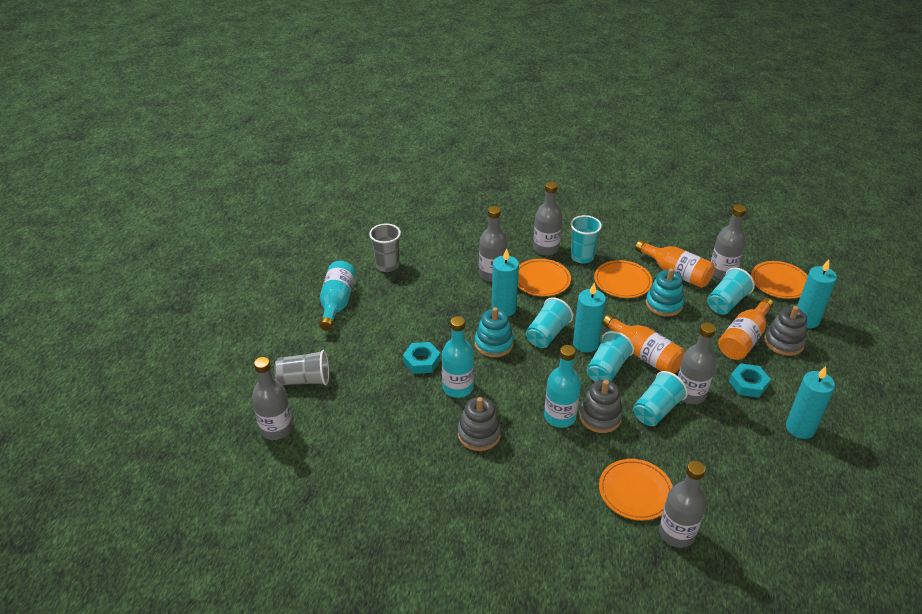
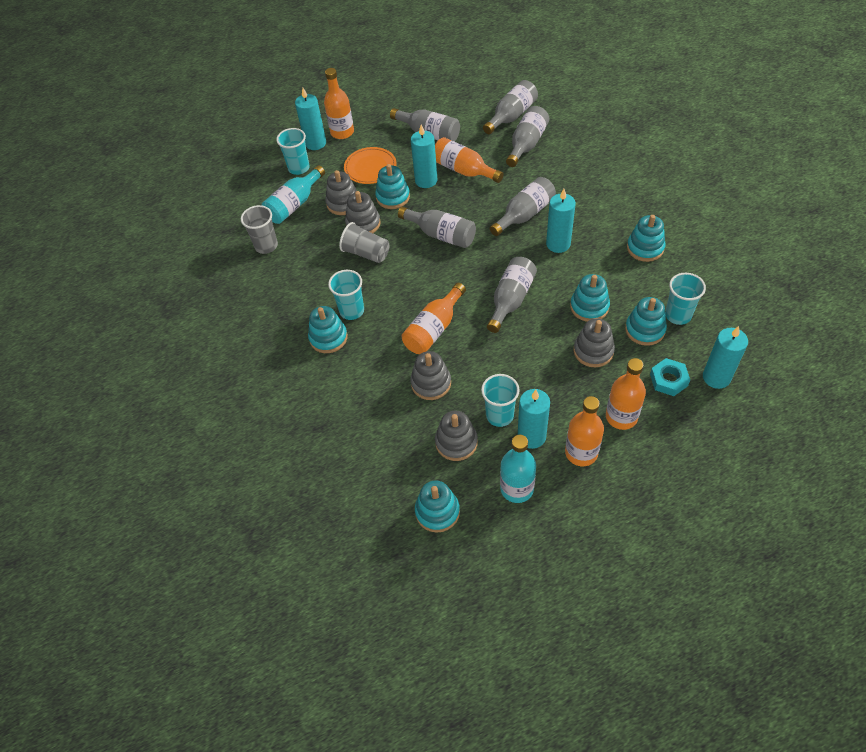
grey stacking toy: [458,397,501,451] [579,380,623,433] [764,306,807,356] = 3 -> [325,170,357,215] [345,191,381,233] [410,351,451,400] [435,411,478,461] [574,318,615,367] = 5
orange bottle: [602,314,685,374] [635,240,715,288] [718,298,773,360] = 3 -> [324,68,354,139] [402,283,466,354] [435,137,504,183] [565,396,604,466] [606,358,646,430] = 5
orange plate: [518,259,571,296] [594,260,653,298] [599,459,673,521] [751,261,808,299] = 4 -> [344,147,397,184] = 1
turquoise bottle: [320,261,356,331] [442,316,474,398] [544,345,581,428] = 3 -> [262,165,325,224] [500,435,536,503] = 2
turquoise candle: [491,248,519,317] [573,283,606,353] [786,366,835,439] [797,260,837,328] = 4 -> [295,88,326,150] [411,125,437,188] [518,389,550,449] [546,189,576,253] [703,326,748,389] = 5
turquoise cup: [526,297,573,348] [571,215,602,263] [587,331,634,382] [633,371,688,426] [707,267,755,315] = 5 -> [276,128,310,175] [328,270,364,320] [481,374,520,427] [665,273,706,325] = 4
turquoise nut: [403,342,440,374] [729,363,771,398] = 2 -> [650,358,690,396] = 1
turquoise stacking toy: [475,307,514,357] [646,268,684,317] = 2 -> [308,306,348,353] [375,164,410,209] [415,481,460,533] [570,274,610,322] [625,297,667,346] [627,215,665,262] = 6

